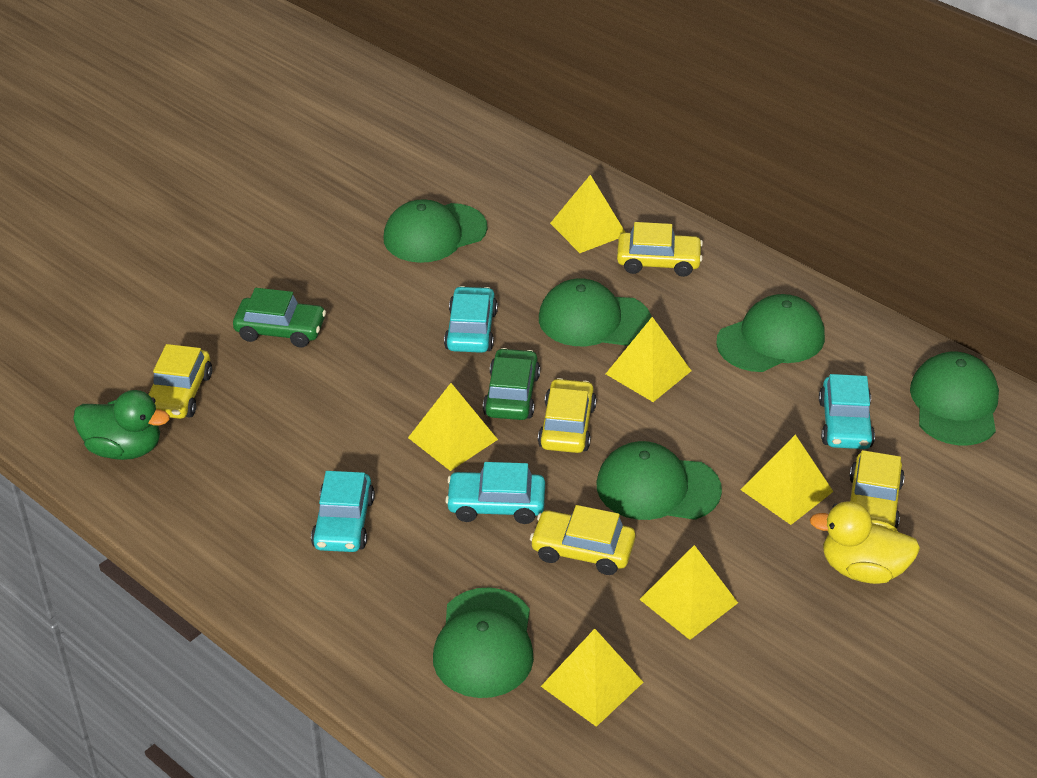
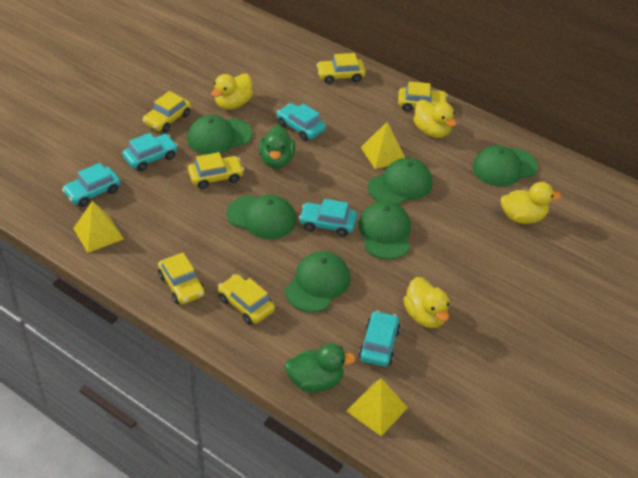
green car: [233,288,326,348] [483,348,540,420] = 2 -> none = 0
green duck: [73,390,170,460] = 1 -> [259,125,295,169] [285,343,356,393] = 2
turquoise car: [311,471,375,552] [444,286,498,353] [445,462,545,524] [819,374,875,449] = 4 -> [62,163,121,207] [122,133,178,171] [277,103,326,141] [299,199,357,237] [359,311,401,367] = 5
yellow car: [147,344,212,419] [530,505,635,575] [538,378,597,453] [617,222,703,277] [849,450,905,529] = 5 -> [143,91,191,133] [158,253,205,304] [188,152,244,189] [218,274,275,325] [316,53,366,84] [398,82,448,112] = 6
yellow duck: [810,501,920,584] = 1 -> [211,74,253,110] [403,277,449,328] [413,100,457,138] [501,182,562,224] = 4
yellow pyramid: [408,383,498,471] [541,629,643,727] [550,175,626,253] [606,317,691,402] [639,545,738,640] [741,434,834,525] = 6 -> [73,201,124,253] [346,378,408,436] [361,122,405,169] = 3

